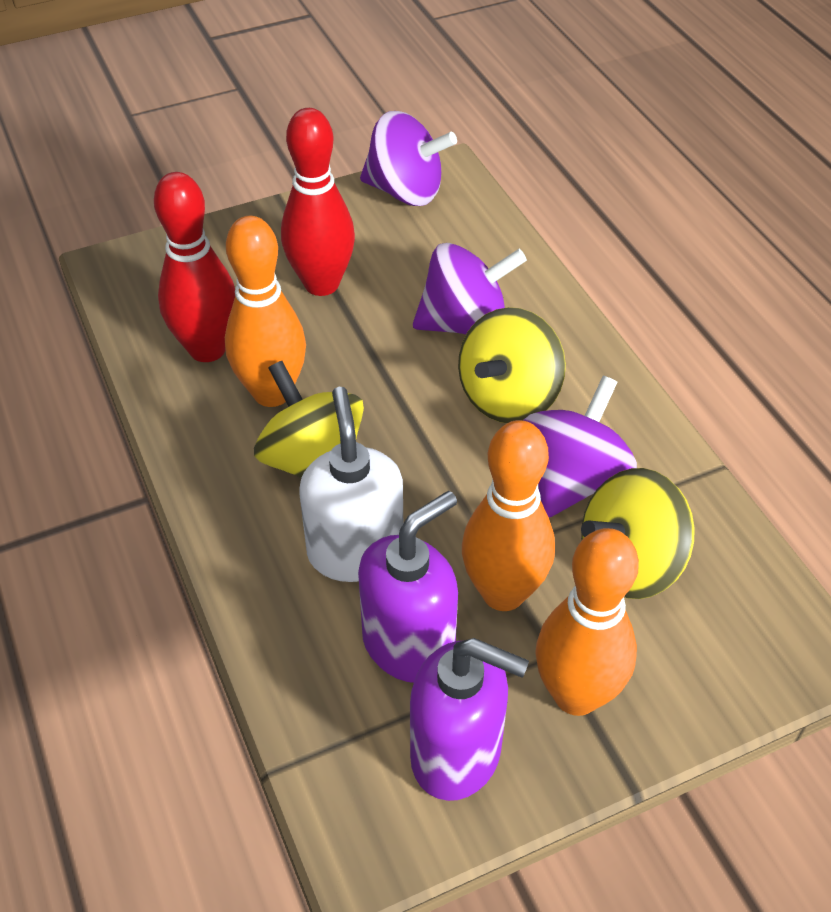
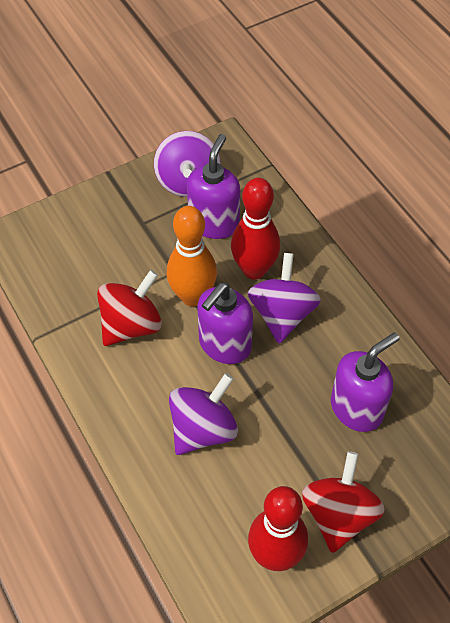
orange bowling pin: [225,216,306,407] [462,420,555,611] [535,528,639,716] = 3 -> [166,206,217,306] = 1
purple soap dispenser: [358,491,458,683] [410,638,529,801] = 2 -> [187,134,240,239] [198,282,253,364] [331,333,400,432] = 3
red spinning top: none = 0 -> [97,270,162,346] [302,451,385,553] = 2
white soap dispenser: [299,387,403,582] = 1 -> none = 0
yellow spinning top: [254,361,364,478] [458,307,566,423] [581,468,695,599] = 3 -> none = 0

